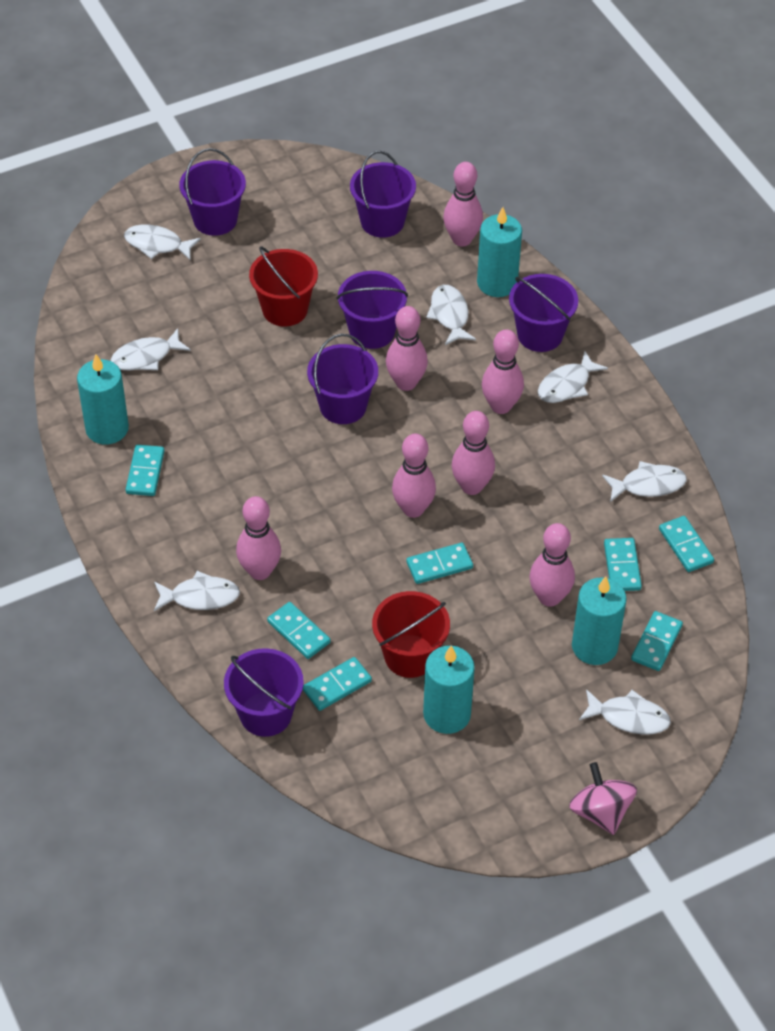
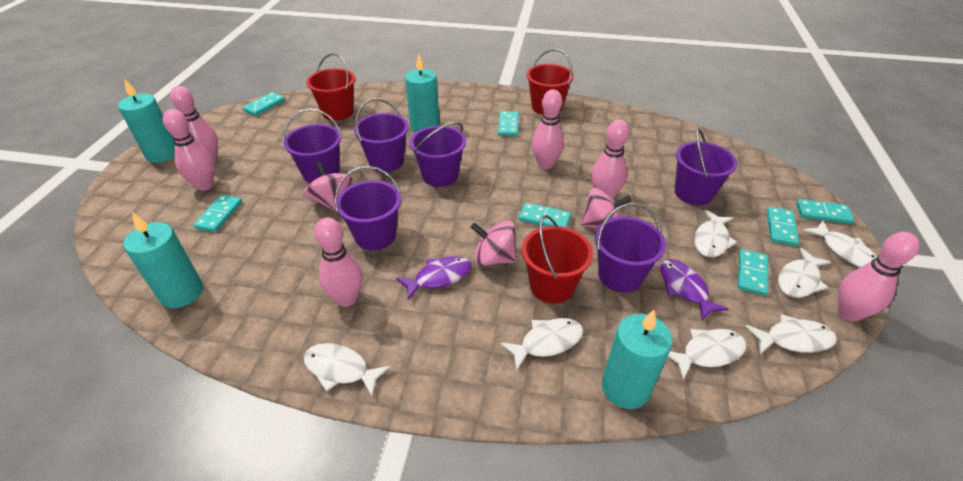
pink bowling pin: [236,496,281,580] [386,306,428,391] [392,433,436,518] [443,162,483,247] [452,411,495,495] [482,329,524,414] [529,523,575,607] = 7 -> [163,109,214,191] [170,86,218,163] [314,218,363,307] [532,89,564,169] [591,119,629,199] [838,232,919,322] = 6
pink spinning top: [569,762,637,835] = 1 -> [303,162,352,212] [471,221,517,266] [580,188,632,229] = 3
purple fish: none = 0 -> [396,256,472,300] [660,259,729,321] = 2
red bucket: [249,246,318,326] [372,591,450,678] = 2 -> [306,53,356,121] [522,215,593,303] [526,49,574,115] = 3

